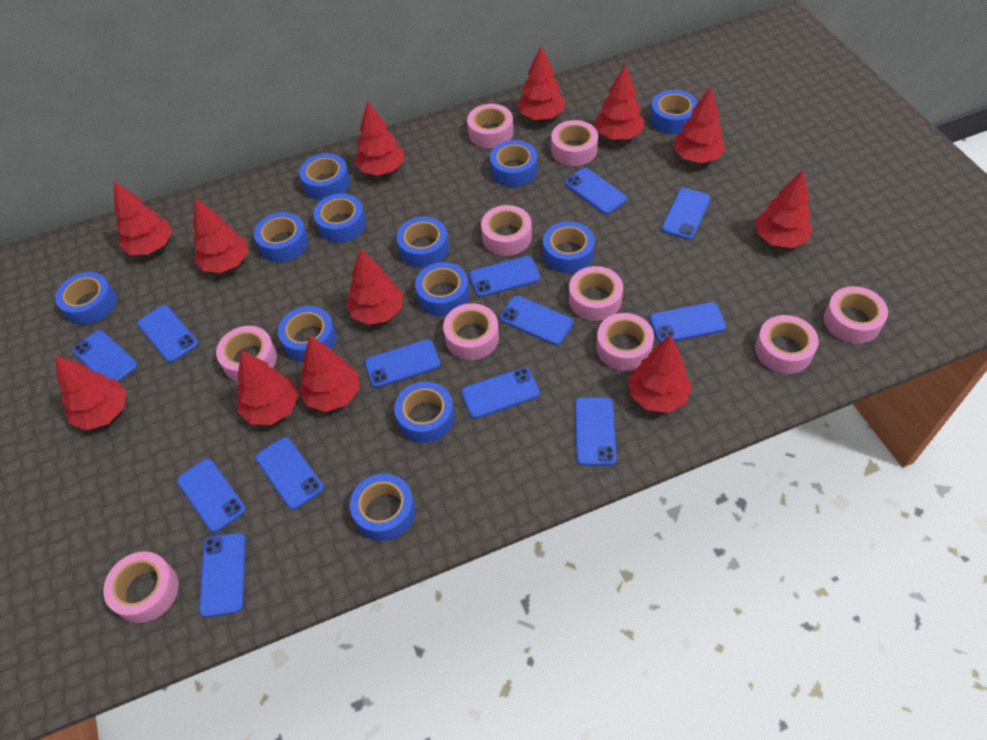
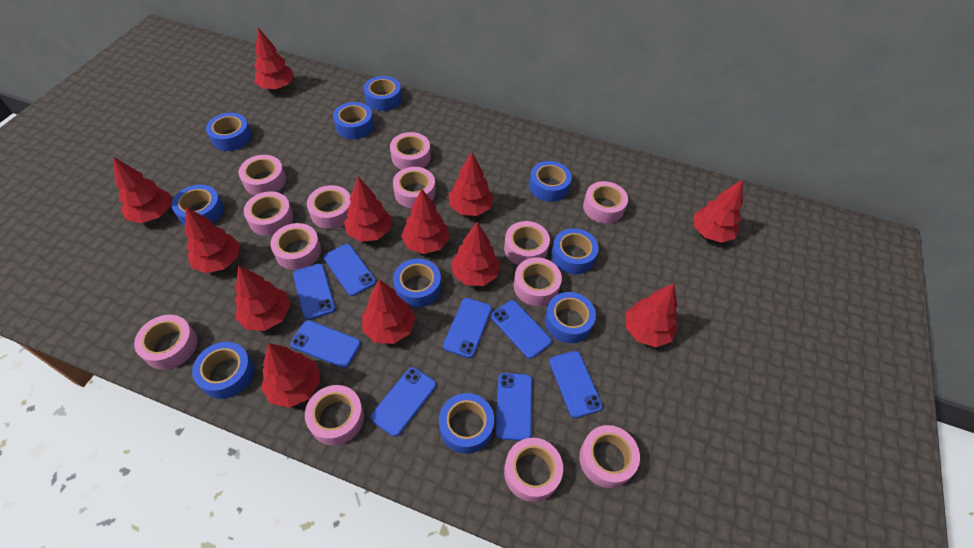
blue phone: [73,330,138,382] [137,305,198,363] [177,459,246,533] [199,533,246,617] [255,437,324,510] [365,339,441,388] [461,367,540,419] [469,256,540,297] [499,296,574,345] [564,168,627,214] [575,397,617,466] [650,302,726,343] [661,188,711,240] = 13 -> [290,320,361,368] [293,264,335,320] [324,244,376,296] [370,367,436,437] [443,298,492,358] [491,300,552,359] [495,373,532,441] [549,351,603,418] = 8
blue tape: [55,272,117,325] [254,212,308,262] [278,306,336,362] [299,153,350,200] [314,193,366,243] [350,474,415,541] [394,382,455,443] [397,217,449,268] [415,262,469,316] [490,140,537,187] [543,221,595,273] [650,90,698,134] = 12 -> [172,185,224,226] [192,342,254,399] [206,113,252,151] [333,102,374,139] [364,76,402,111] [393,258,441,308] [439,393,494,454] [529,161,572,202] [545,292,596,343] [551,228,599,274] = 10
pink tape: [103,551,179,623] [216,326,277,382] [443,303,499,360] [467,104,513,148] [481,205,532,256] [551,120,598,166] [569,266,623,321] [596,313,654,371] [755,315,819,374] [824,286,888,344] = 10 -> [134,315,198,370] [239,155,286,195] [244,191,293,236] [270,223,321,270] [305,385,364,445] [307,185,351,229] [390,132,431,170] [393,167,436,208] [504,221,550,265] [504,438,563,502] [514,257,562,306] [579,425,640,488] [583,181,628,224] = 13

